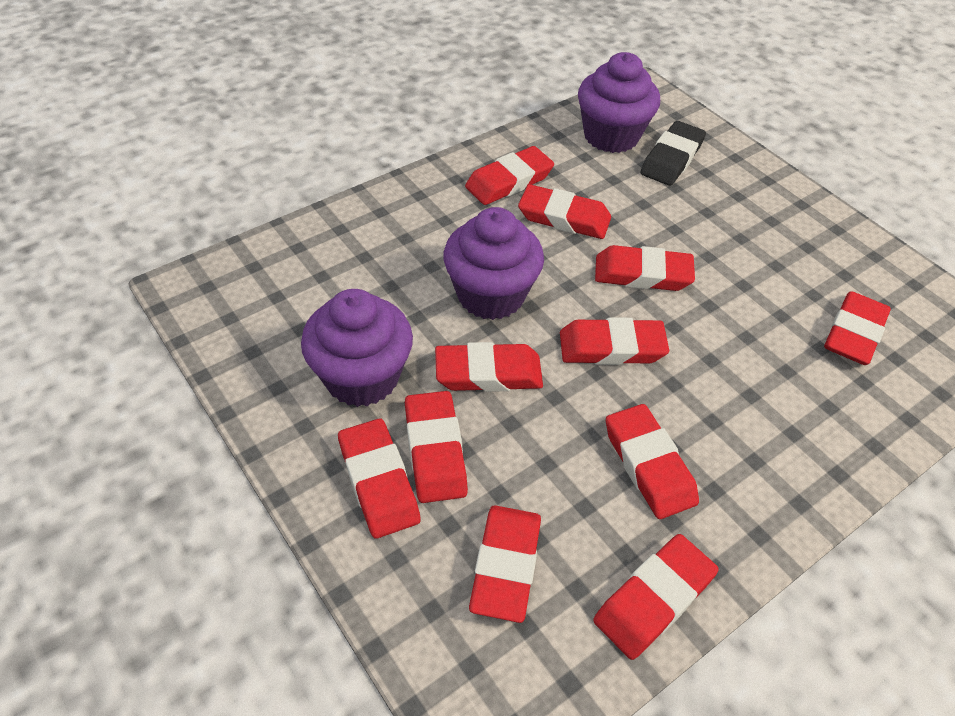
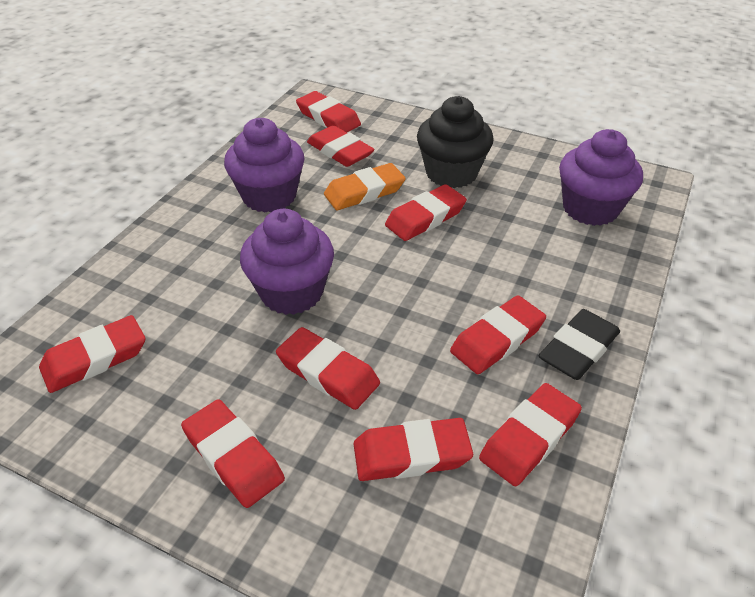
black cupcake: none = 0 -> [417,96,493,188] = 1
orange eraser: none = 0 -> [324,163,406,210] = 1
red eraser: [338,418,421,539] [405,391,468,503] [435,342,543,392] [465,146,554,205] [469,506,541,623] [518,184,611,239] [560,317,669,365] [593,534,719,660] [595,245,695,291] [606,404,699,519] [824,291,891,365] = 11 -> [39,315,146,393] [181,399,285,508] [276,327,380,410] [296,91,361,132] [307,125,375,167] [354,418,473,481] [385,184,467,241] [450,295,546,374] [479,383,582,486] = 9

